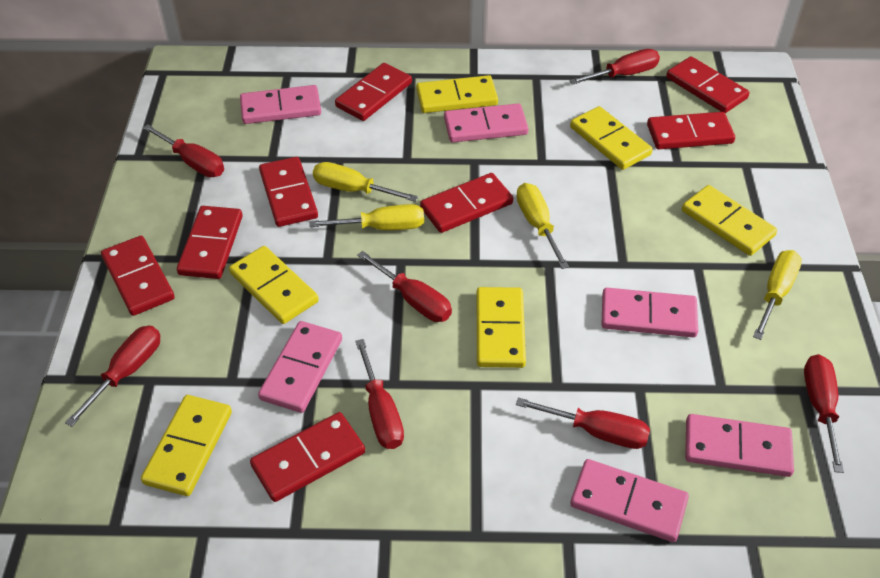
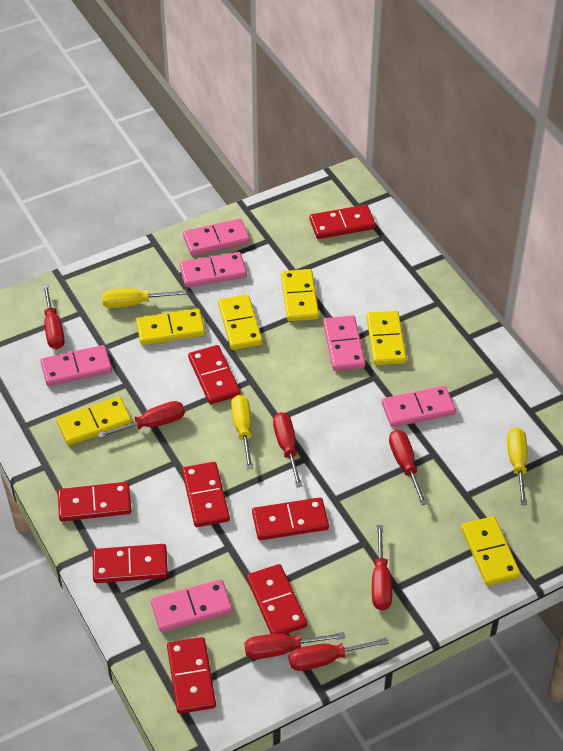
yellow screwdriver: [309,204,424,230] [313,162,418,202] [516,183,569,269] [753,250,802,340] = 4 -> [102,289,187,308] [231,395,253,469] [507,428,528,505] = 3

